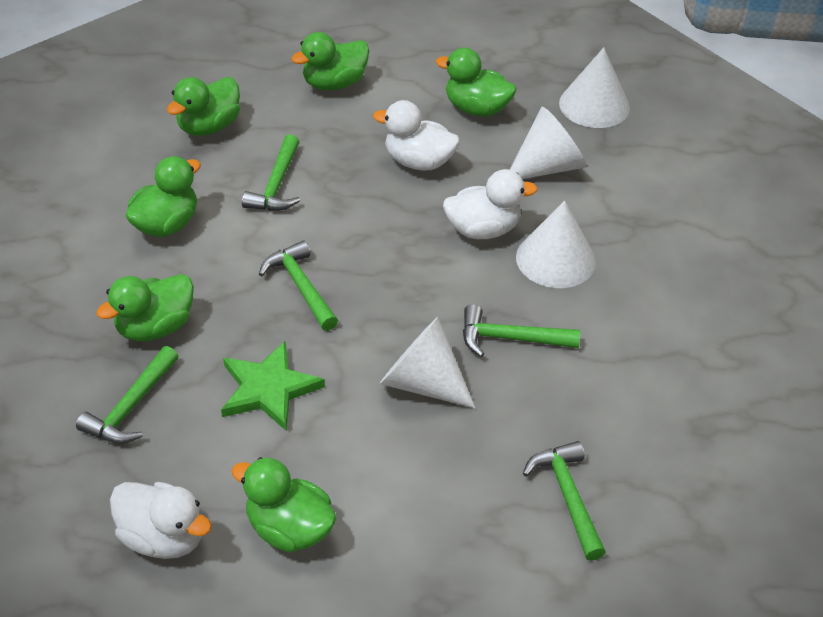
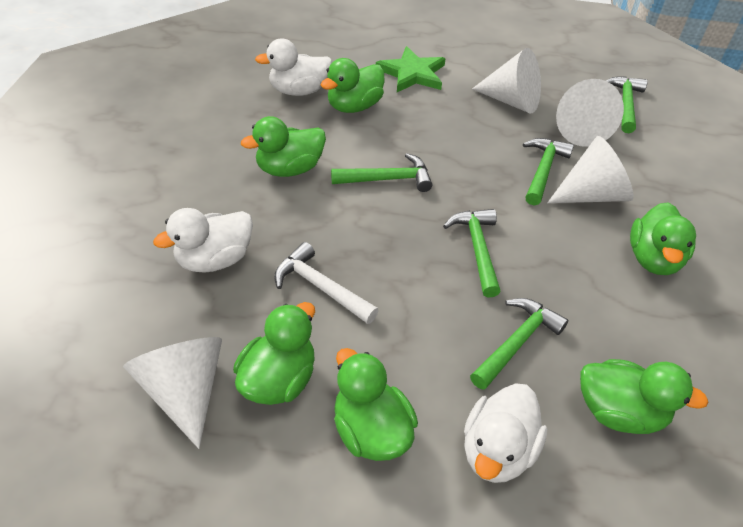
white hammer: none = 0 -> [274,242,379,324] = 1

